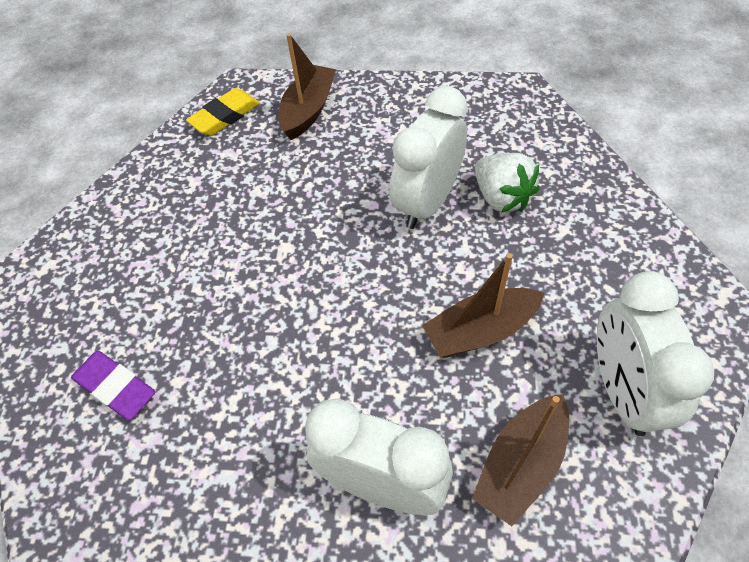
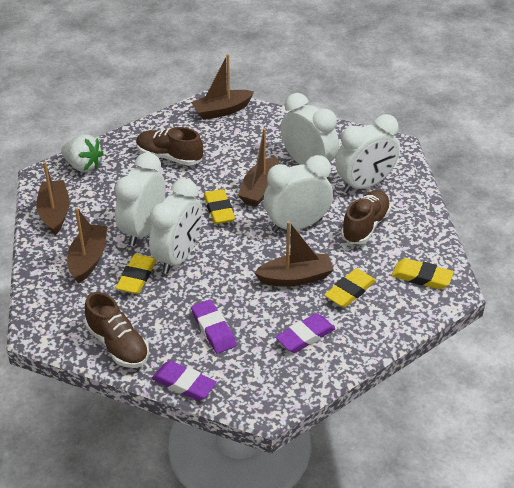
brown boat: [279,33,336,140] [422,253,544,357] [472,394,569,526] = 3 -> [36,161,70,235] [67,208,108,284] [191,54,254,120] [238,128,279,207] [254,221,334,286] = 5
brown shoe: none = 0 -> [85,292,149,368] [136,127,203,166] [341,190,391,244] = 3
purple eraser: [71,351,155,420] = 1 -> [152,360,217,401] [191,300,237,354] [275,313,336,353] = 3
white clock: [305,398,453,515] [389,86,467,229] [597,271,714,436] = 3 -> [115,152,166,246] [149,178,202,274] [264,155,333,233] [281,93,339,165] [336,114,399,193] = 5
yellow eraser: [186,88,260,136] = 1 -> [116,254,156,294] [204,189,235,224] [325,268,376,308] [392,258,454,289] = 4

